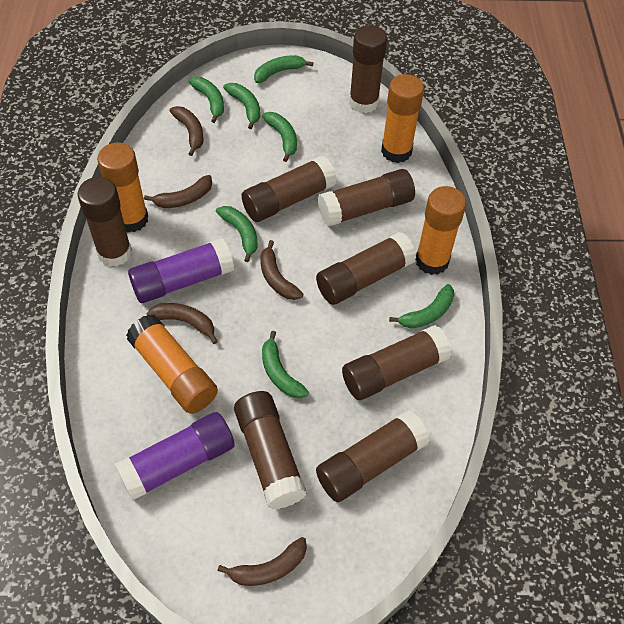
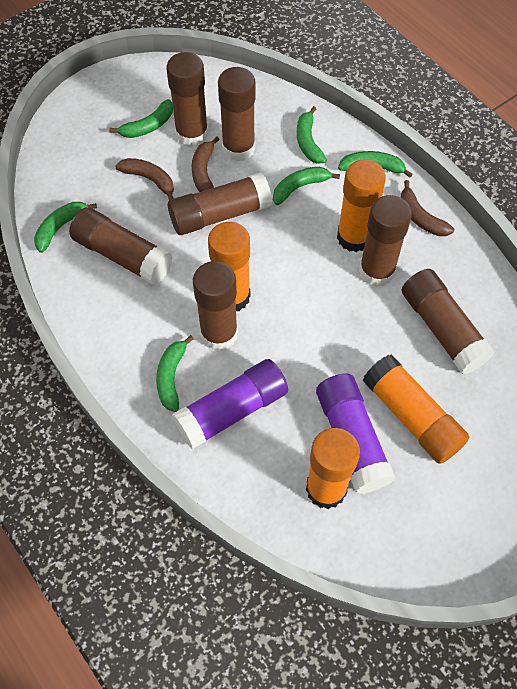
brown banana: [144,175,212,208] [147,303,218,344] [169,106,203,156] [217,537,307,586] [260,240,303,300] = 5 -> [115,158,174,200] [192,137,220,192] [401,180,454,236] = 3
brown glue stick: [78,177,132,267] [234,391,307,509] [242,156,337,222] [316,232,416,305] [316,410,430,502] [318,169,415,226] [342,325,451,400] [349,25,387,113] = 8 -> [69,207,173,285] [166,52,208,147] [168,173,272,235] [193,261,238,351] [218,67,256,162] [359,195,412,287] [402,269,495,374] = 7
green banana: [188,77,224,123] [216,206,258,262] [223,83,260,129] [254,55,313,83] [262,112,297,162] [262,331,309,399] [389,284,454,329] = 7 -> [34,202,97,253] [109,99,173,138] [156,335,194,412] [273,167,340,205] [297,106,327,164] [338,151,413,178] = 6

